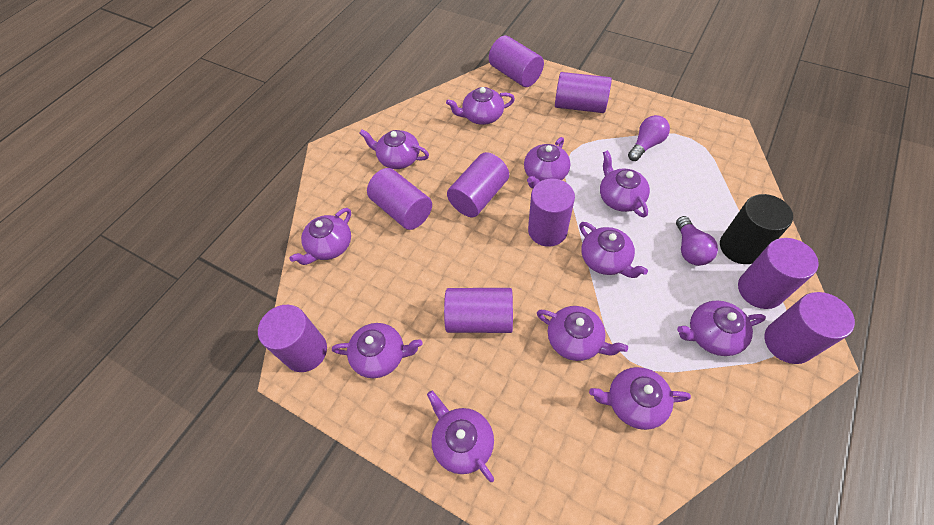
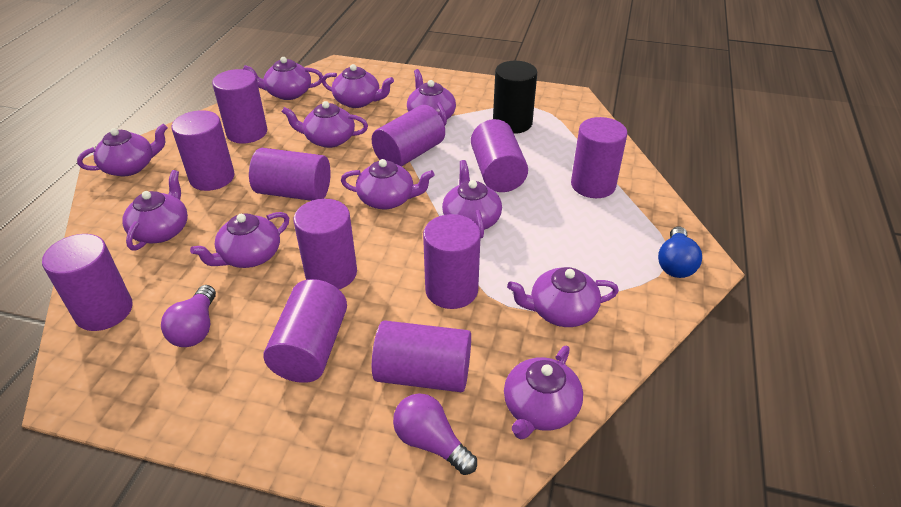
blue light bulb: none = 0 -> [658,227,702,278] = 1
purple cylinder: [258,305,327,372] [367,168,432,230] [444,288,513,333] [447,152,509,217] [489,36,544,87] [528,179,575,247] [555,72,612,113] [738,238,819,309] [764,292,855,364] = 9 -> [42,234,133,331] [171,110,234,191] [212,69,267,144] [249,148,331,201] [263,279,347,383] [294,199,357,289] [372,105,445,167] [372,320,471,392] [423,214,481,309] [471,119,528,192] [571,117,627,198] = 11

